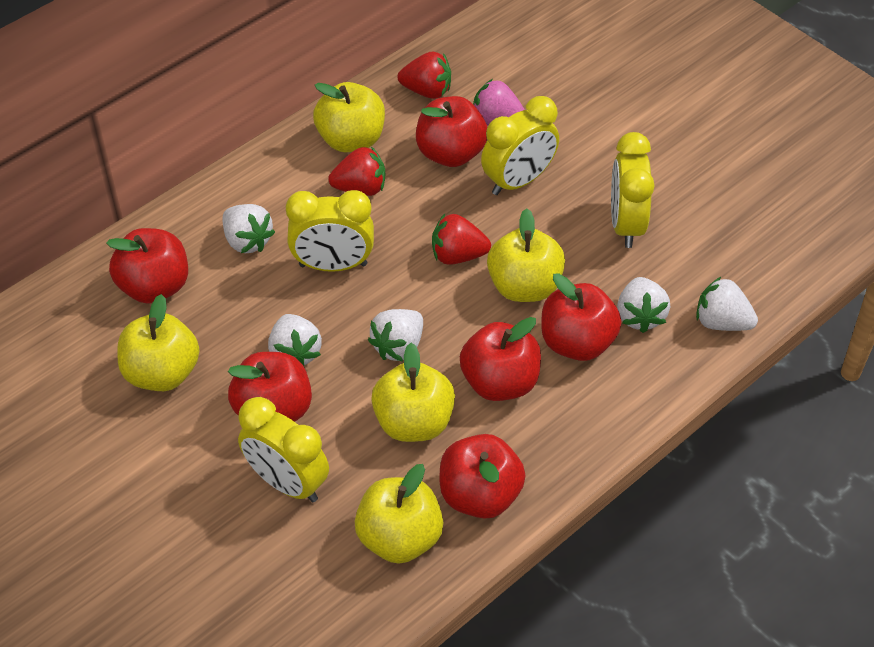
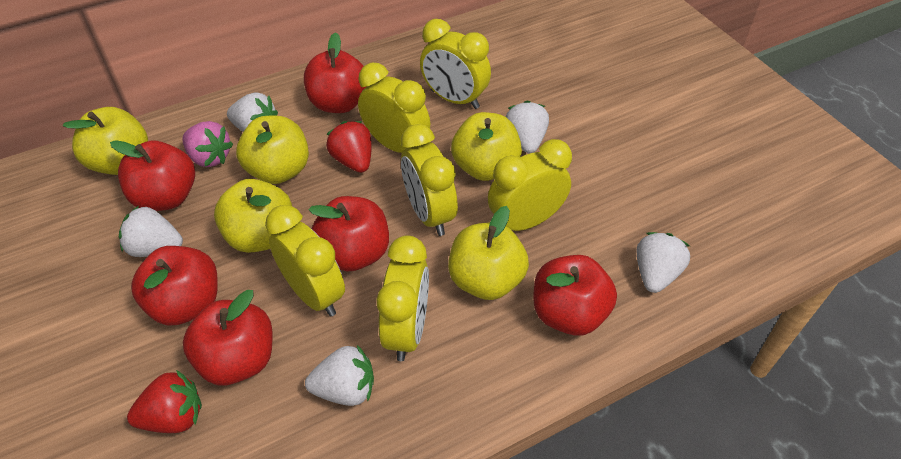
red strawberry: [328,146,385,196] [397,52,451,99] [432,214,491,265] = 3 -> [127,370,202,433] [326,121,372,173] = 2
yellow clock: [238,397,329,502] [286,190,374,272] [481,96,559,195] [611,132,655,248] = 4 -> [265,205,345,317] [358,63,430,153] [376,235,429,361] [401,124,458,236] [420,19,491,109] [488,139,572,231] = 6

